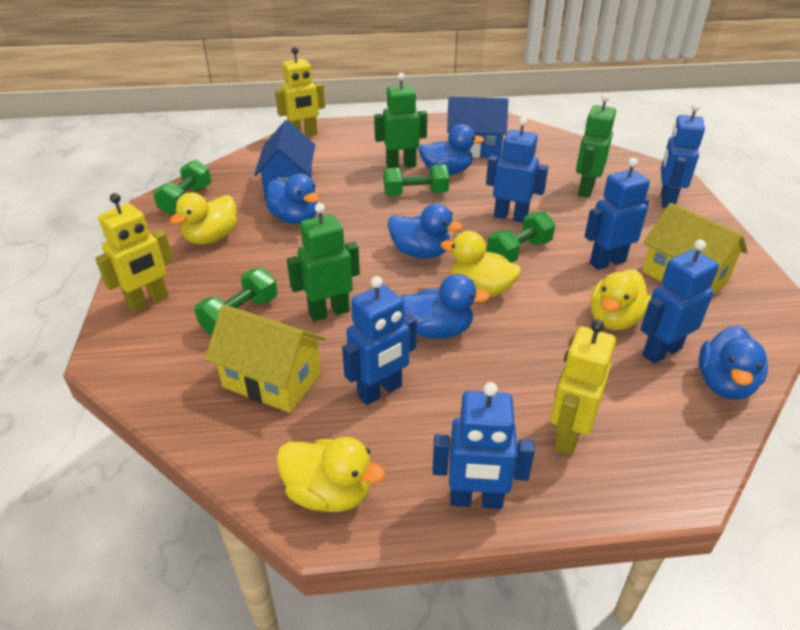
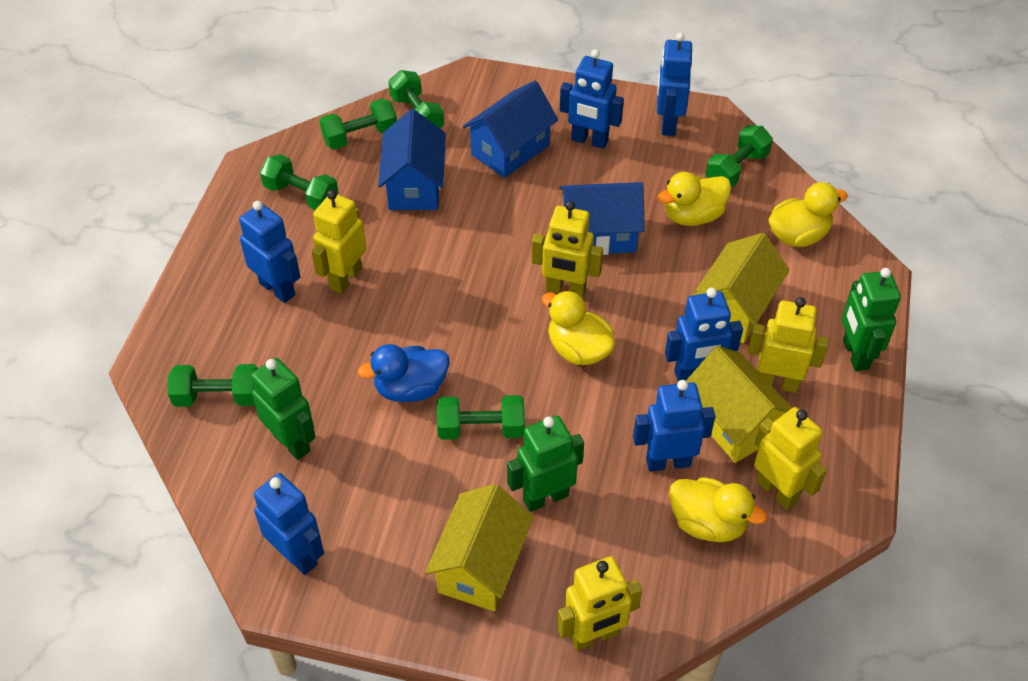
blue duck: [266,174,319,224] [388,204,463,258] [400,274,490,339] [418,124,484,175] [699,326,768,400] = 5 -> [358,344,449,402] = 1
blue house: [254,120,315,202] [447,97,508,158] = 2 -> [378,109,446,210] [463,81,558,178] [560,182,645,255] = 3
green dumbbell: [153,159,211,215] [194,267,277,335] [383,165,449,196] [487,211,555,263] = 4 -> [168,364,258,407] [260,154,339,210] [320,99,397,149] [388,70,444,128] [437,395,525,440] [706,125,773,188] = 6
yellow house: [205,305,326,413] [642,203,748,294] = 2 -> [425,484,534,612] [686,346,792,463] [693,233,790,343] = 3
yellow robot: [95,193,173,313] [275,47,325,136] [550,320,616,456] = 3 -> [311,190,366,294] [532,201,603,298] [557,556,642,651] [747,297,829,393] [754,407,827,510] = 5

